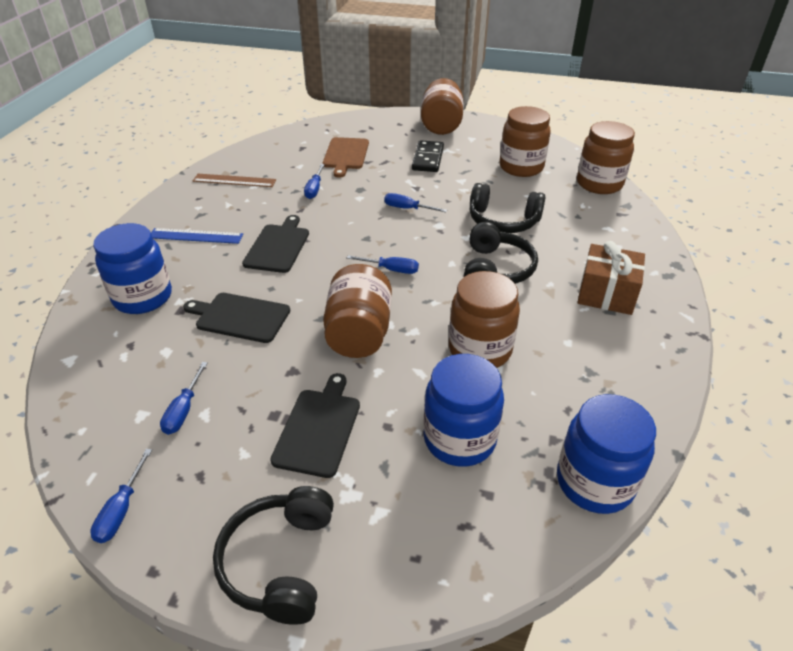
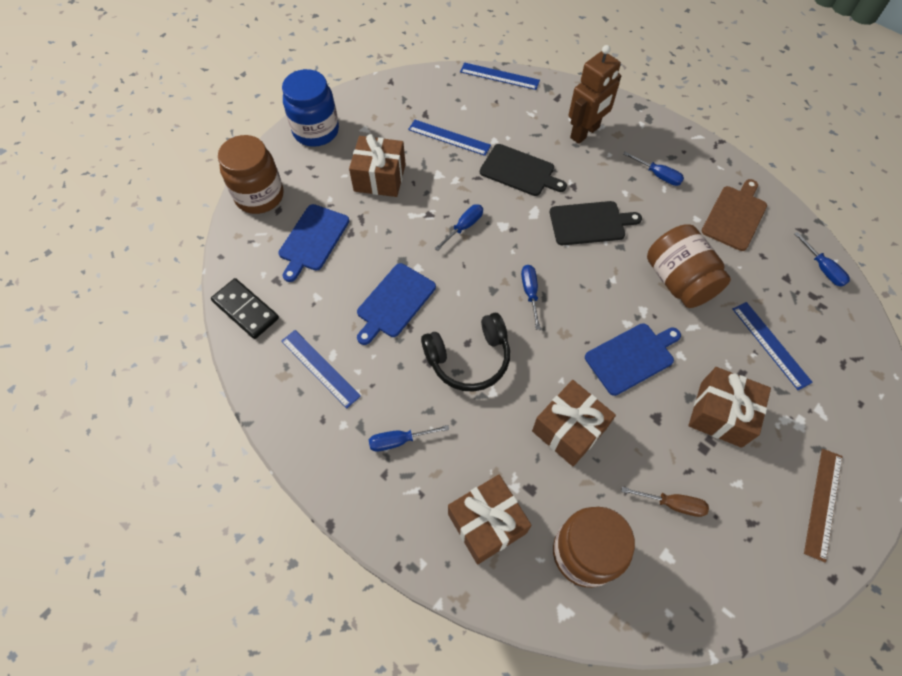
black cutting board: [183,293,290,343] [242,215,309,273] [270,373,360,478] = 3 -> [480,144,567,196] [550,201,642,245] = 2
black headphones: [213,486,334,625] [463,222,538,284] [470,183,545,233] = 3 -> [421,313,510,392] = 1
blue cutting board: none = 0 -> [278,204,349,282] [357,263,436,345] [585,323,681,396] = 3
blue jar: [93,223,172,314] [424,354,504,467] [557,394,656,514] = 3 -> [282,69,339,147] = 1
blue ruler: [151,228,243,244] = 1 -> [281,330,361,408] [408,120,491,156] [460,62,540,90] [733,302,813,390] = 4
brown gift: [577,241,645,315] = 1 -> [349,134,406,197] [448,475,532,564] [532,380,616,466] [689,367,771,448] = 4
brown jar: [323,264,392,358] [421,78,463,135] [449,271,520,368] [500,106,551,177] [577,121,635,194] = 5 -> [218,135,284,214] [553,507,635,588] [647,224,731,308] = 3
brown robot: none = 0 -> [569,45,621,144] = 1
brown screwdriver: none = 0 -> [621,487,709,517] = 1

